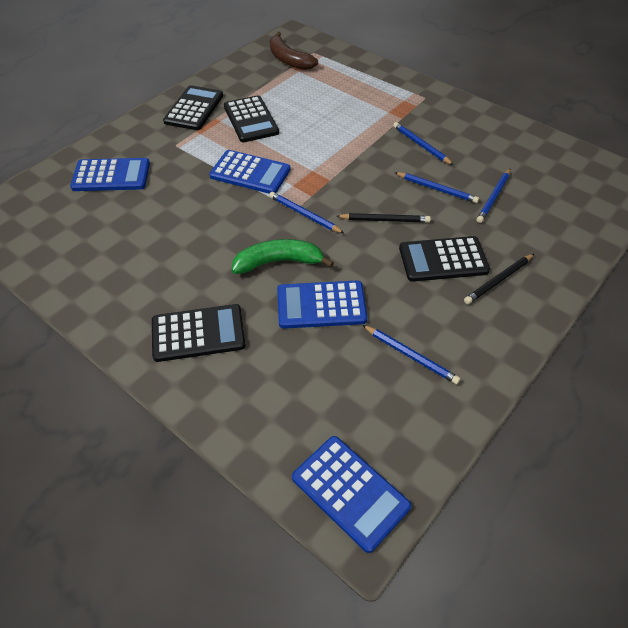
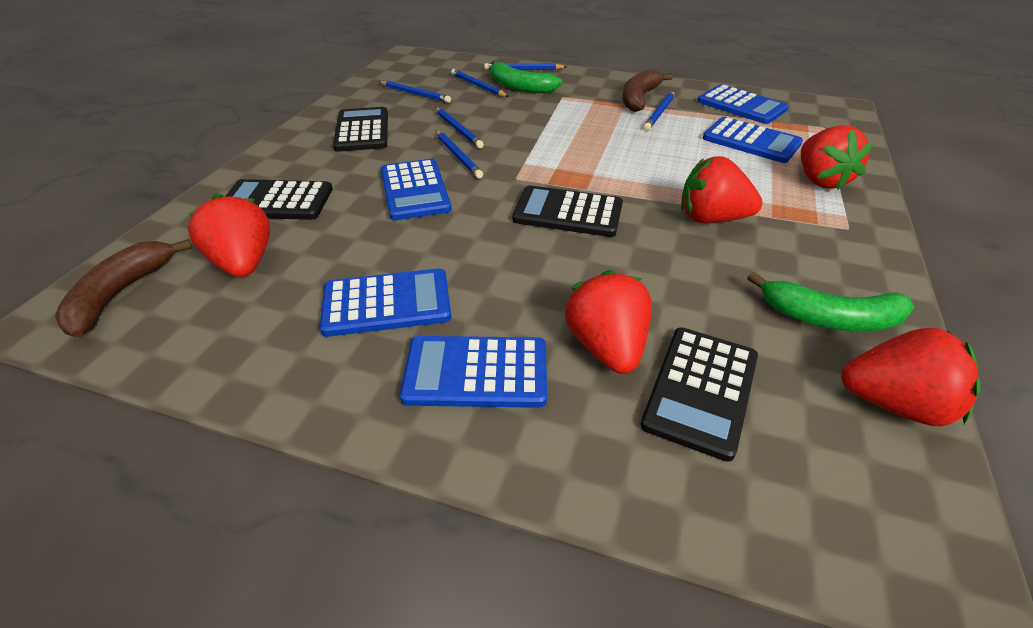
black pencil: [336,213,431,223] [464,254,534,304] = 2 -> none = 0
blue calculator: [70,158,150,191] [209,150,291,194] [277,280,367,329] [292,436,411,553] = 4 -> [320,268,451,337] [381,159,452,220] [400,336,547,408] [697,84,788,124] [703,117,803,163] = 5
blue pencil: [269,192,344,233] [362,325,461,384] [393,122,453,165] [394,172,479,203] [477,169,510,223] = 5 -> [379,81,451,103] [435,107,484,148] [436,130,483,178] [451,69,509,97] [484,63,567,70] [644,92,674,130] = 6
brown banana: [269,32,318,70] = 1 -> [55,239,192,337] [622,69,673,112] = 2
green banana: [232,239,334,274] = 1 -> [490,60,562,93] [747,271,914,331] = 2
red strawberry: none = 0 -> [188,193,270,277] [565,270,652,374] [681,156,763,223] [801,125,873,190] [841,328,981,426] = 5

